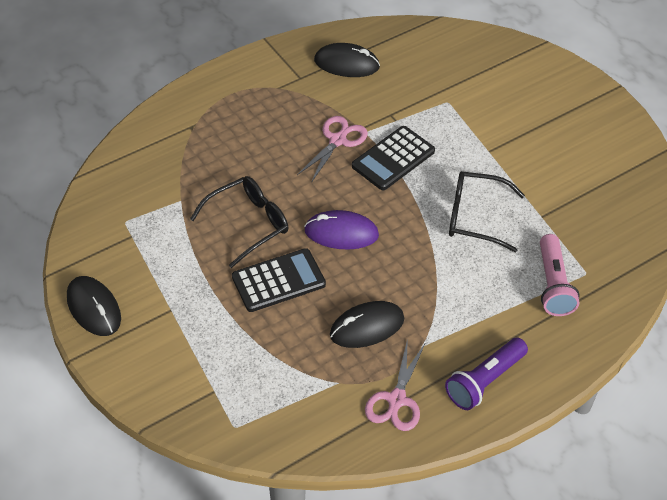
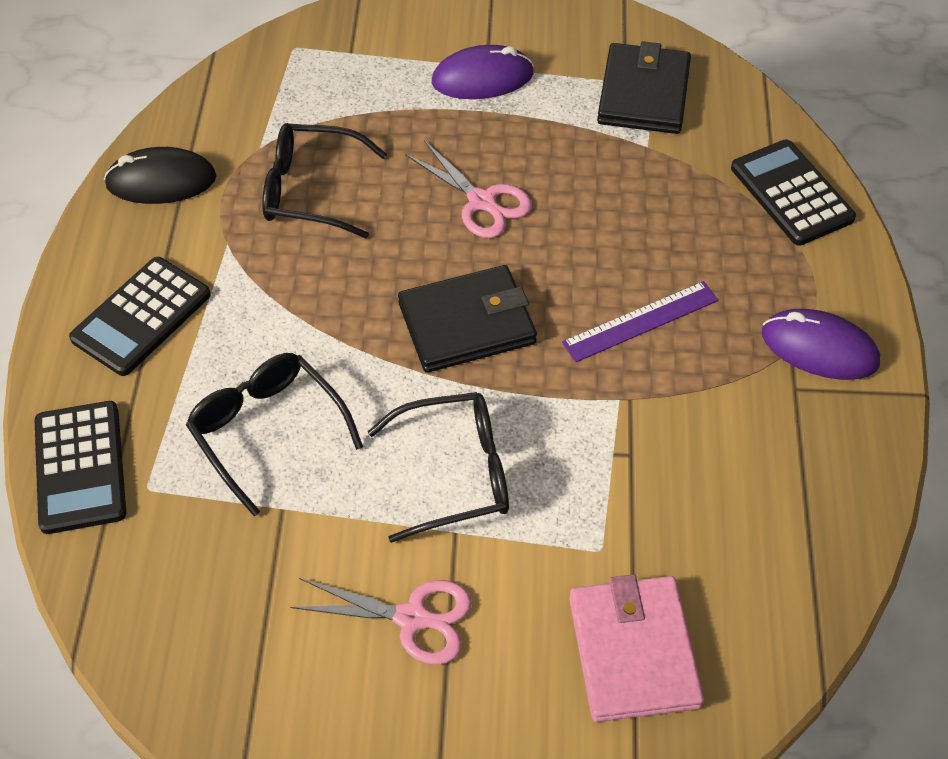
black calculator: [232,248,326,312] [352,126,435,190] = 2 -> [35,401,126,534] [69,257,211,376] [731,139,856,246] = 3
black glasses: [190,176,288,268] [449,171,525,252] = 2 -> [186,353,363,516] [262,123,387,238] [368,392,509,543] = 3
black mouse: [67,276,121,336] [314,43,380,77] [330,301,404,348] = 3 -> [104,147,216,204] = 1
black wallet: none = 0 -> [398,265,537,373] [597,41,691,134] = 2
pink flashlight: [540,234,580,316] = 1 -> none = 0
pink wallet: none = 0 -> [569,574,704,722] = 1
purple flashlight: [445,338,528,410] = 1 -> none = 0
purple mouse: [304,210,379,250] = 1 -> [432,45,534,99] [762,309,880,380] = 2
purple ruler: none = 0 -> [562,281,718,362] = 1

